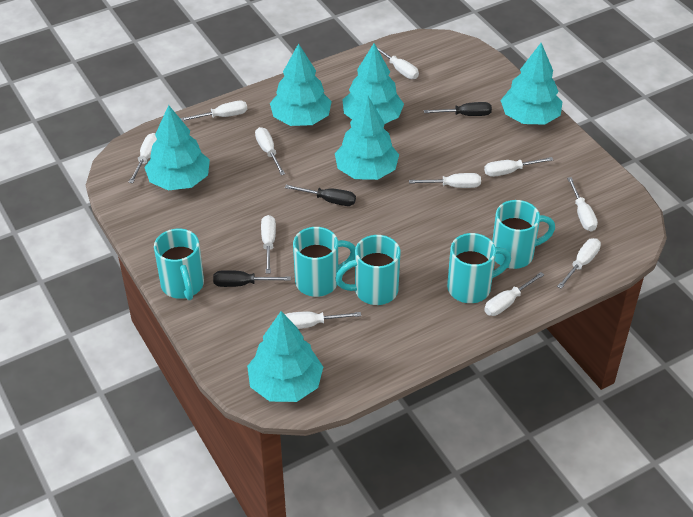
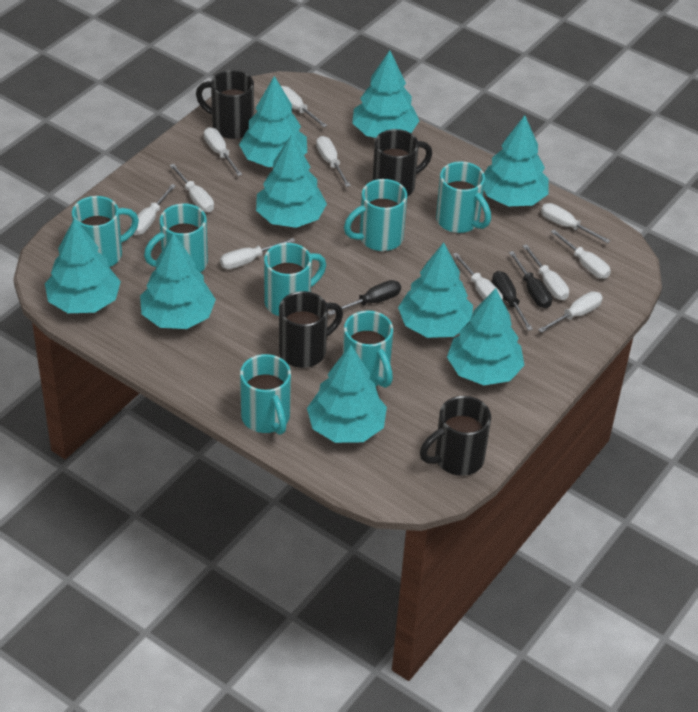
black mug: none = 0 -> [196,70,254,139] [279,291,343,368] [372,129,432,197] [420,396,491,476] = 4
turquoise mug: [154,229,204,300] [293,227,356,297] [335,235,401,305] [447,233,511,303] [492,200,555,269] = 5 -> [72,196,139,267] [144,203,208,273] [240,354,291,435] [264,243,326,316] [343,310,393,388] [344,179,407,251] [436,161,491,233] = 7
turquoise tree: [144,105,210,191] [247,311,323,402] [270,43,332,126] [335,96,399,180] [342,43,404,124] [500,43,562,125] = 6 -> [45,218,121,313] [140,233,216,329] [239,76,307,167] [256,134,327,228] [307,345,387,443] [352,50,420,138] [398,242,473,338] [447,288,525,385] [484,115,549,207] = 9

